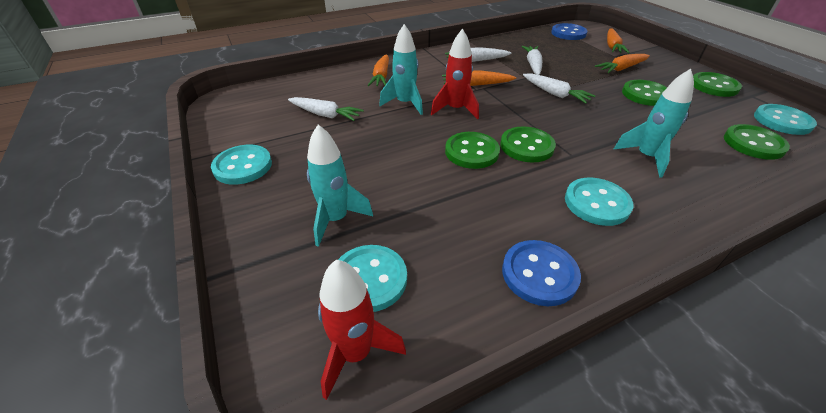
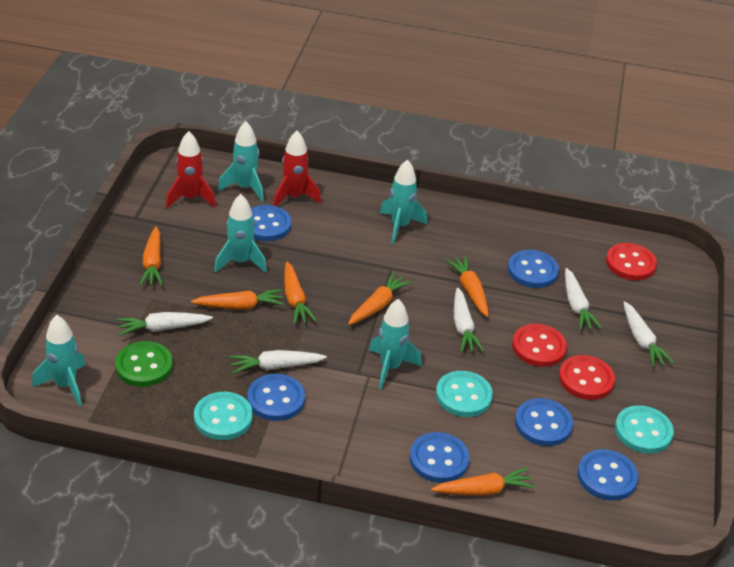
blue button: [502,240,581,306] [551,23,588,40] = 2 -> [247,374,305,421] [251,205,291,241] [410,432,470,483] [508,250,559,288] [515,398,573,446] [577,449,638,501] = 6
green button: [445,132,500,169] [500,126,556,163] [622,80,667,106] [693,72,742,97] [724,124,790,160] = 5 -> [115,341,173,387] = 1
orange carrot: [368,54,389,86] [442,71,516,86] [595,54,650,73] [607,28,630,53] = 4 -> [139,226,163,286] [191,289,285,310] [284,262,317,325] [348,272,412,325] [431,467,536,496] [446,256,489,317] = 6
red button: none = 0 -> [512,324,567,367] [559,355,615,400] [606,243,657,280] = 3
turquoise button: [211,145,272,185] [338,245,407,312] [565,178,633,226] [754,104,817,135] = 4 -> [194,392,253,440] [436,371,493,417] [615,405,674,454] = 3
turquoise rocket: [307,124,373,247] [379,24,423,115] [613,69,694,177] = 3 -> [32,315,86,407] [214,194,267,273] [218,121,264,202] [369,299,422,389] [380,159,427,244] = 5
white carrot: [288,97,364,121] [445,47,511,62] [522,46,542,75] [523,73,595,104] = 4 -> [117,312,213,336] [229,350,327,374] [454,287,484,352] [565,268,602,330] [623,301,674,367] = 5

